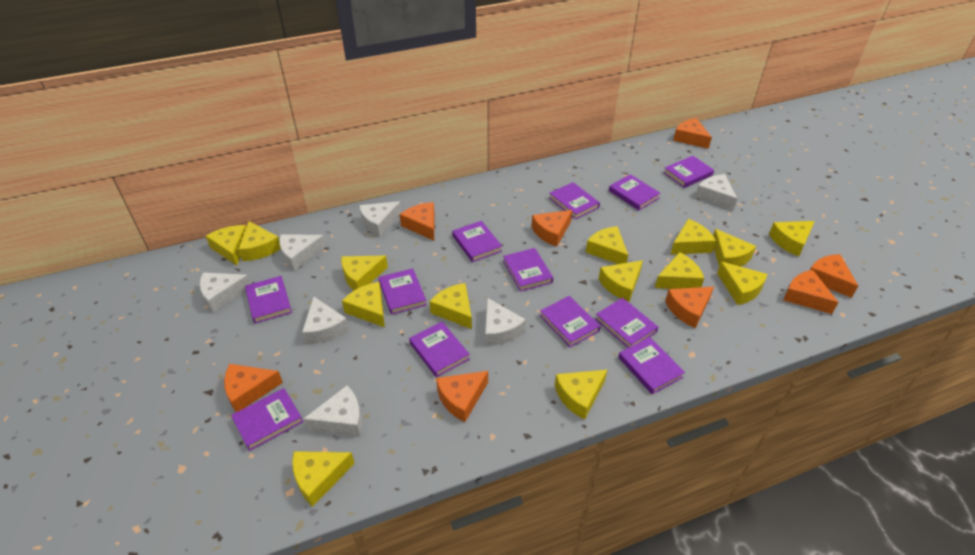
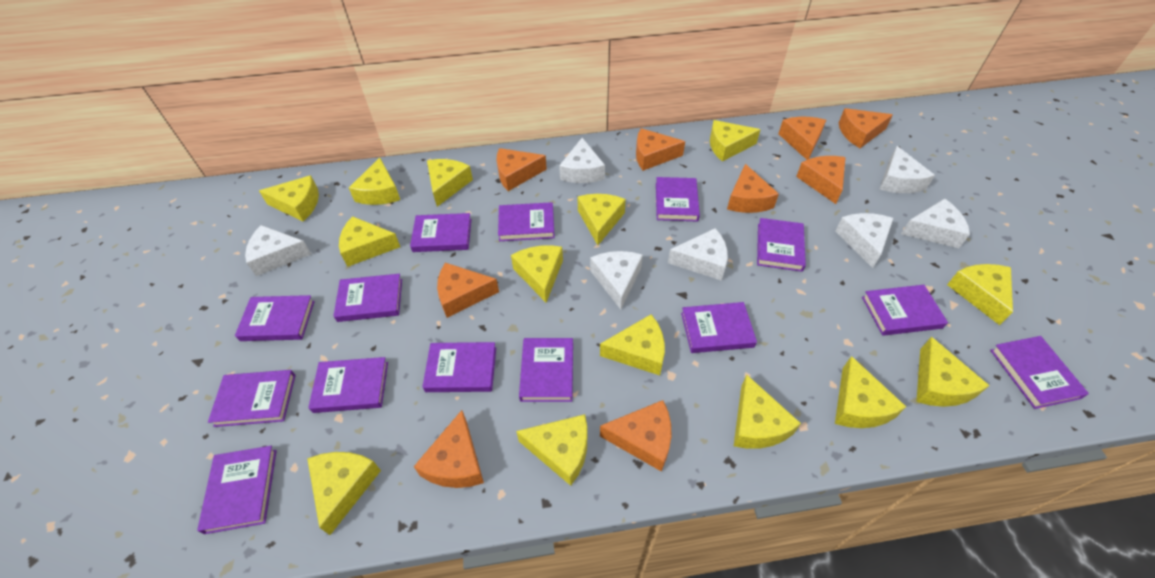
orange cheese: [224,364,283,412] [400,202,435,241] [436,371,488,422] [532,210,572,247] [665,287,714,328] [673,118,712,149] [784,270,839,314] [810,254,858,298] = 8 -> [414,410,484,488] [437,263,499,318] [497,148,547,191] [600,400,671,471] [636,128,685,171] [727,164,779,213] [779,117,826,160] [796,156,846,204] [839,108,893,148] = 9
purple book: [231,388,303,451] [245,276,292,324] [379,268,427,315] [409,322,470,377] [452,221,502,262] [503,248,553,292] [540,296,601,347] [549,182,600,219] [595,298,658,348] [609,174,661,210] [618,337,685,394] [663,156,714,188] = 12 -> [197,446,277,534] [208,370,296,427] [235,295,315,341] [308,357,388,413] [333,274,402,322] [410,213,471,252] [422,342,496,392] [498,202,555,241] [519,338,573,402] [656,177,700,222] [681,302,757,353] [757,218,806,272] [862,285,948,336] [990,336,1089,409] = 14

